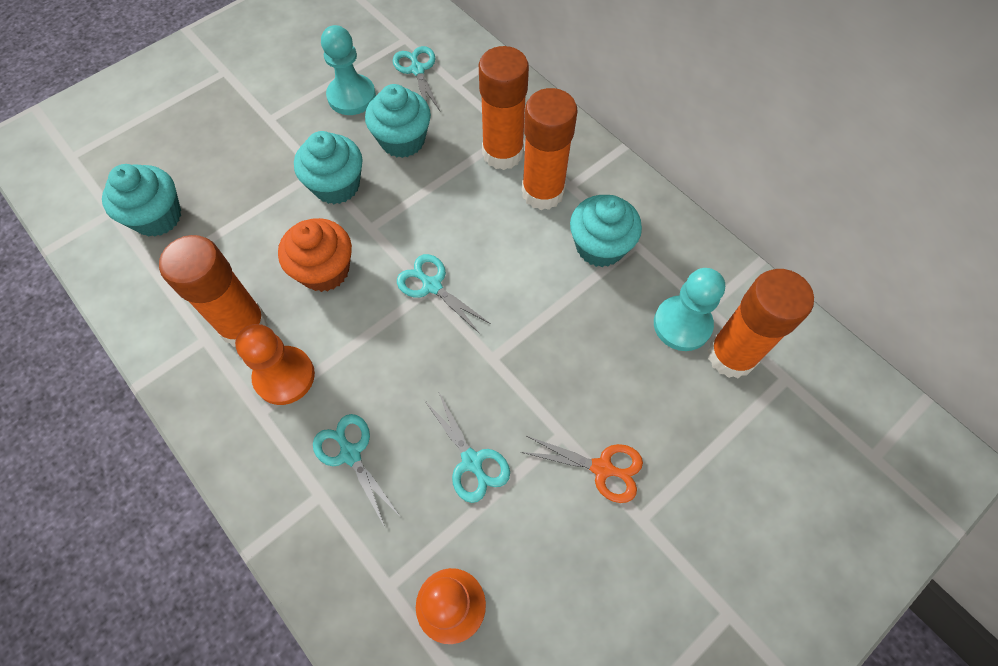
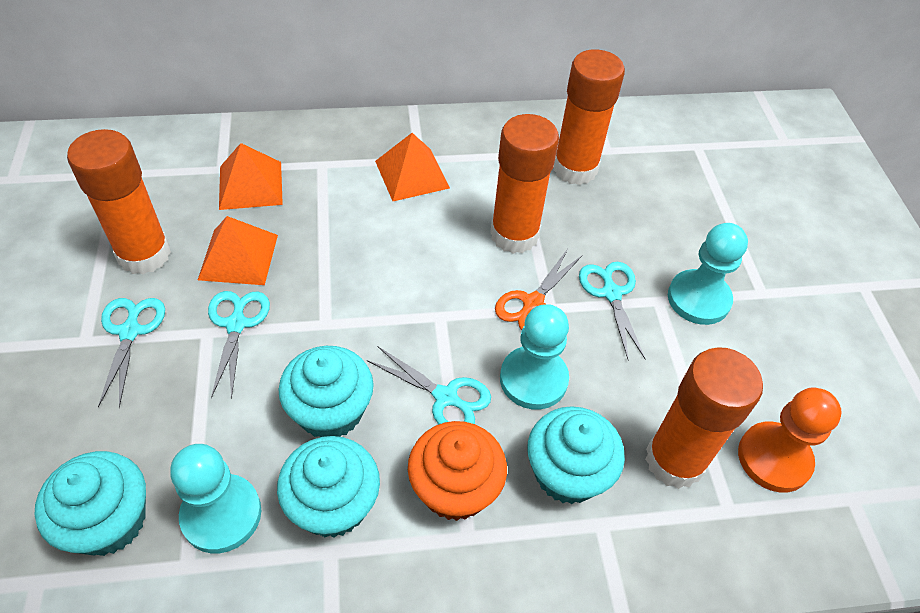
orange pawn: [235,324,315,405] [416,568,486,644] = 2 -> [738,388,842,493] = 1
orange pyramid: none = 0 -> [198,216,278,285] [219,143,283,210] [375,133,450,201] = 3
turquoise pawn: [321,25,376,115] [654,268,725,351] = 2 -> [170,444,262,553] [500,304,569,410] [668,223,748,325] = 3

